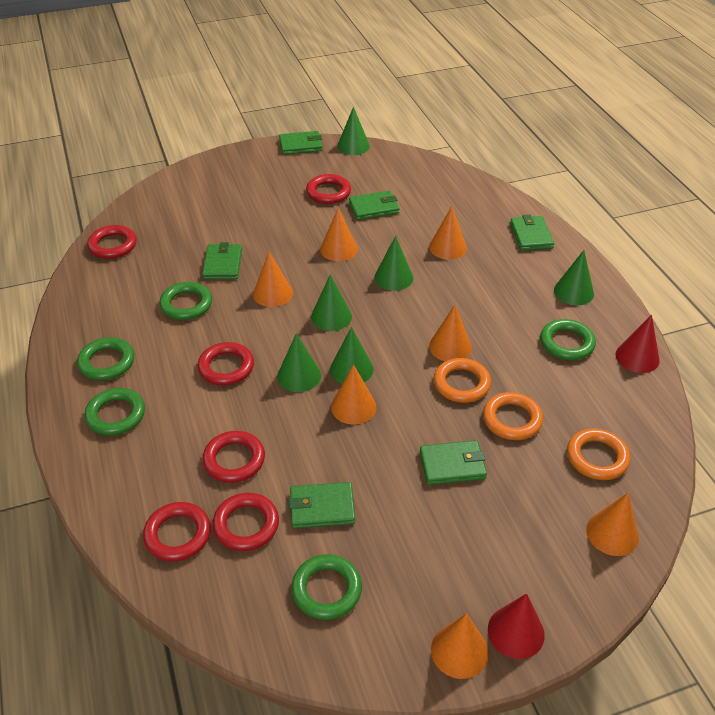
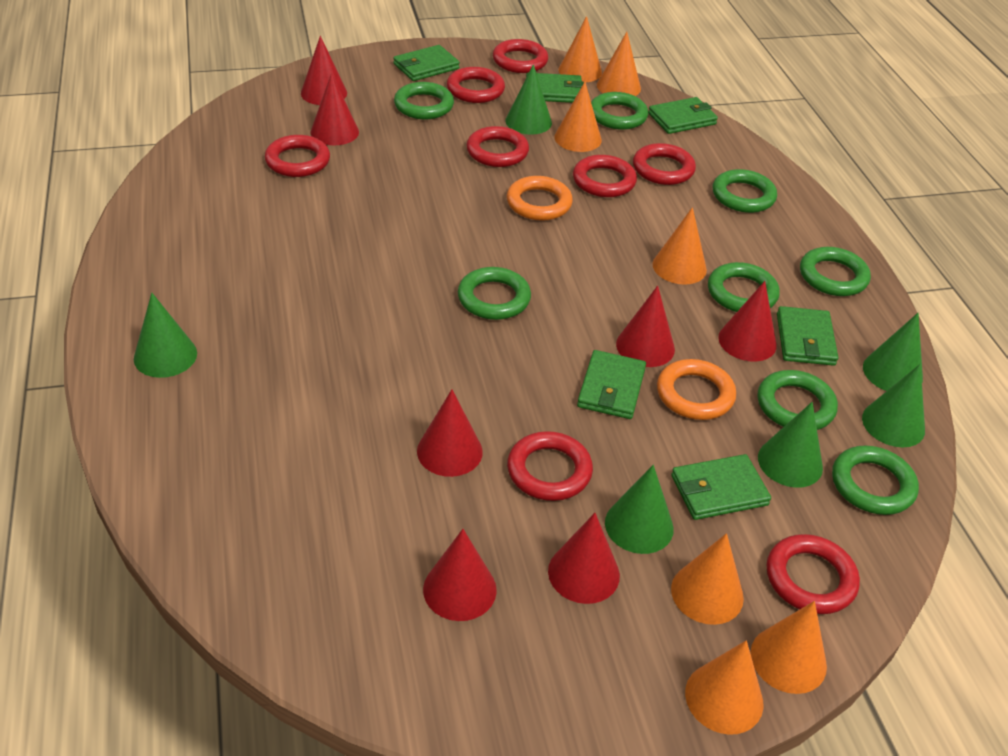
green ring: [77,337,134,380] [85,388,145,436] [159,282,212,320] [291,554,362,620] [540,319,596,360] = 5 -> [394,82,454,120] [458,267,531,320] [591,92,648,130] [708,262,780,312] [713,169,777,213] [758,370,838,430] [800,247,871,296] [832,446,919,515] = 8
orange ring: [434,358,491,403] [483,392,543,440] [567,428,630,480] = 3 -> [507,176,573,221] [657,359,736,420] = 2
red cone: [488,593,545,659] [616,315,660,373] = 2 -> [301,36,347,105] [311,73,359,145] [417,389,483,477] [423,529,497,621] [548,513,620,604] [616,286,675,367] [718,281,777,362] = 7
red ring: [87,225,137,259] [143,502,211,561] [198,342,254,386] [202,431,265,483] [212,493,279,551] [306,174,351,204] = 6 -> [265,135,330,177] [447,67,505,103] [466,126,529,167] [493,39,548,73] [507,431,593,501] [573,155,637,197] [633,143,696,185] [767,534,860,614] = 8

